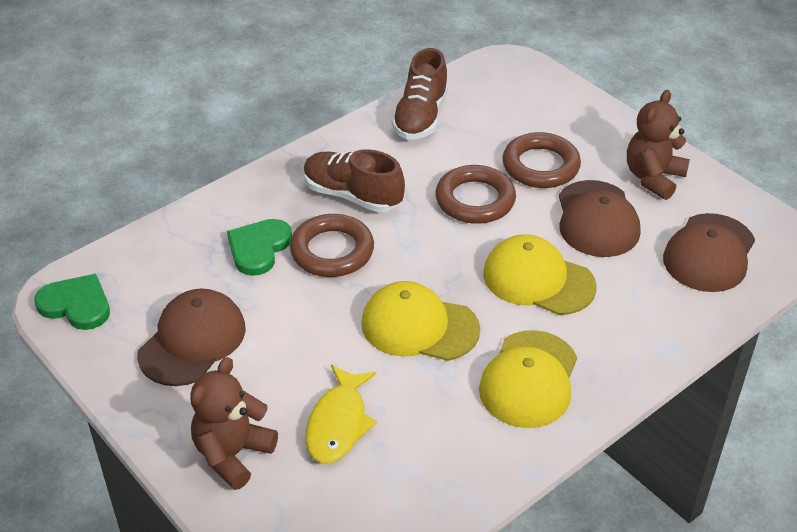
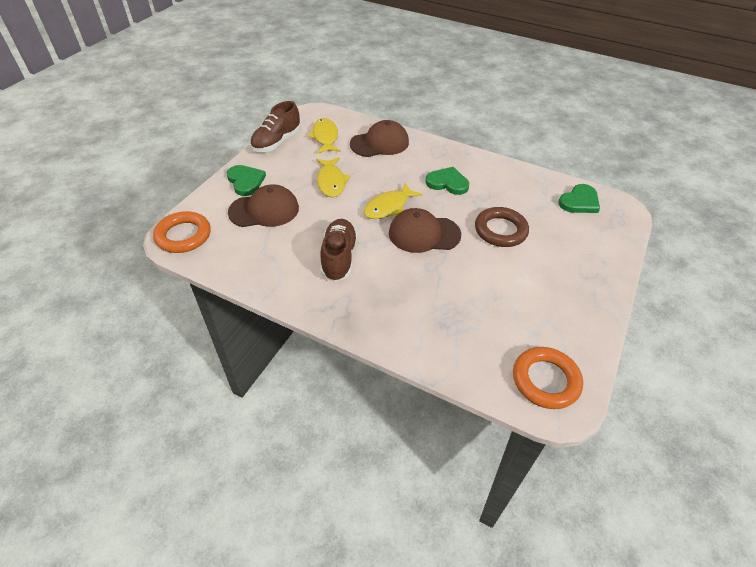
brown ring: [290,214,374,277] [435,165,516,224] [502,132,581,188] = 3 -> [475,207,529,247] = 1
brown teddy bear: [190,357,278,490] [627,90,690,200] = 2 -> none = 0
green heart: [34,274,110,330] [227,219,292,276] = 2 -> [227,165,266,196] [425,167,469,195] [558,184,600,213] = 3
orange ring: none = 0 -> [153,211,211,253] [513,347,583,409] = 2
yellow cap: [361,281,480,361] [479,330,577,428] [483,234,597,315] = 3 -> none = 0
yellow fish: [306,364,377,464] = 1 -> [307,118,341,154] [316,157,351,197] [364,183,423,219] = 3

